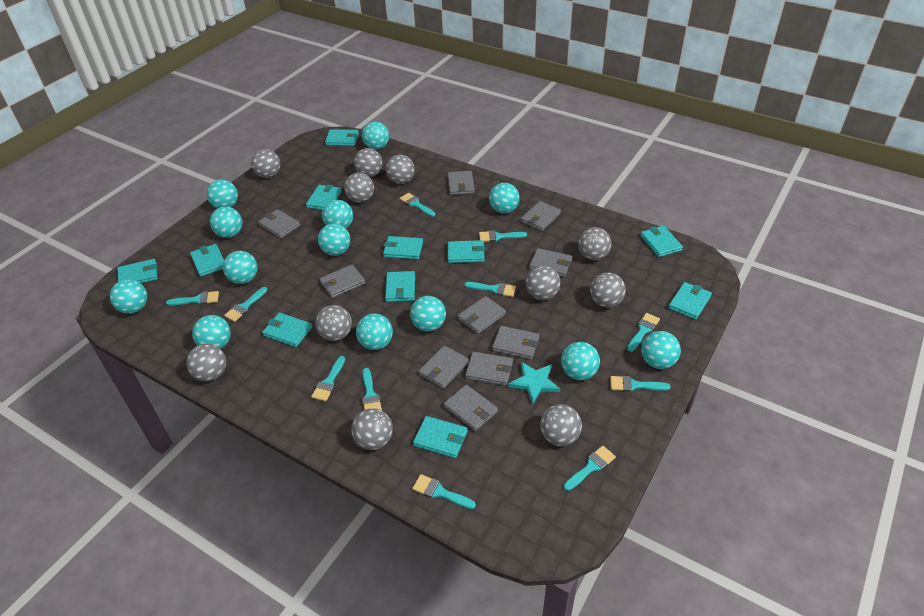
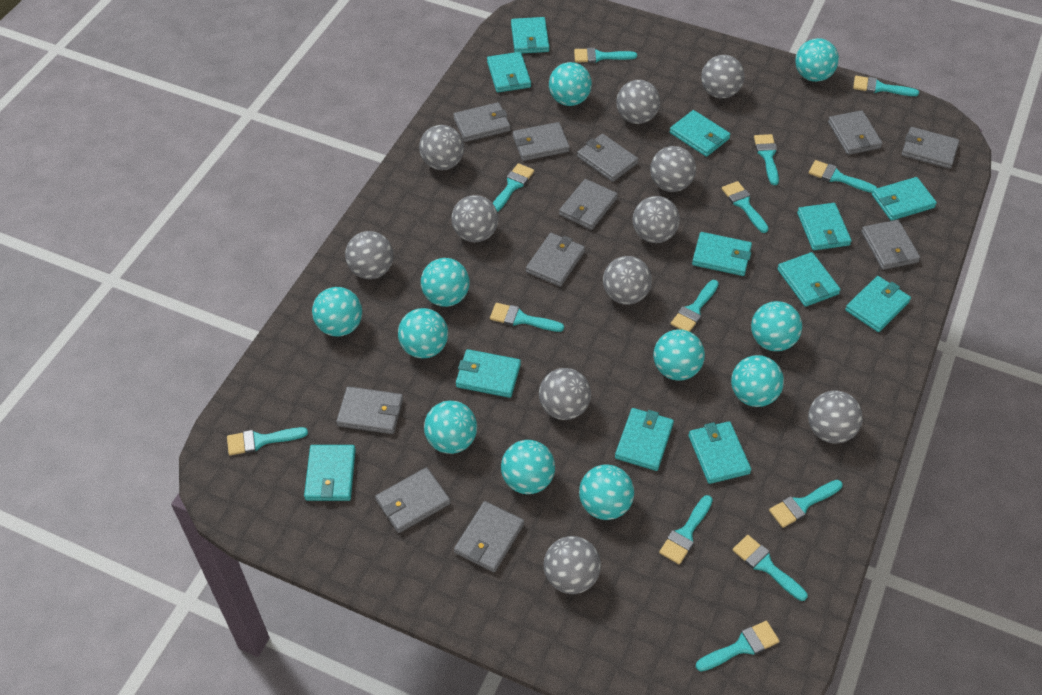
grey wallet: [258,209,300,238] [319,265,365,298] [419,345,469,389] [444,384,498,431] [448,171,475,195] [458,296,506,334] [465,352,513,386] [492,326,540,360] [521,201,561,231] [529,248,572,277] = 10 -> [336,386,403,434] [375,467,450,533] [453,102,511,142] [454,501,524,573] [513,122,570,161] [526,233,585,287] [559,179,618,230] [577,134,638,182] [828,110,883,155] [861,220,920,270] [902,127,959,169] = 11
turquoise ball: [110,279,147,314] [192,315,231,349] [207,179,238,209] [210,206,242,238] [223,251,257,284] [318,223,350,256] [322,200,353,228] [356,313,393,350] [362,122,389,150] [410,296,446,332] [489,183,520,214] [561,342,600,380] [641,331,681,369] = 13 -> [312,287,362,337] [398,308,448,358] [421,258,470,307] [424,401,477,454] [501,440,555,494] [549,62,592,106] [579,465,634,520] [653,329,705,381] [731,355,784,407] [751,301,802,351] [795,38,839,82] = 11
turquoise brush: [166,291,219,306] [224,287,267,322] [311,356,345,401] [362,368,382,410] [400,193,435,217] [412,474,476,509] [464,282,516,297] [479,230,527,242] [564,446,616,491] [610,376,671,392] [627,313,660,352] = 11 -> [227,427,308,455] [490,303,564,332] [493,163,534,212] [574,48,637,63] [659,495,713,565] [671,280,719,332] [696,621,779,671] [722,181,769,233] [733,535,807,601] [754,134,779,185] [769,480,843,528] [809,160,877,193] [853,76,919,96] = 13
turquoise star: [508,362,560,404] = 1 -> none = 0
turquoise wallet: [118,259,158,283] [190,244,224,277] [262,313,312,347] [306,184,342,210] [325,129,359,146] [383,236,423,259] [385,271,415,302] [413,416,468,458] [448,240,485,263] [640,226,683,257] [668,282,712,320] = 11 -> [304,445,356,501] [456,349,521,398] [487,52,531,92] [511,17,549,53] [615,408,674,471] [670,110,730,157] [688,421,751,484] [692,232,752,276] [777,252,841,307] [797,203,851,250] [845,276,911,332] [872,177,937,221] = 12

